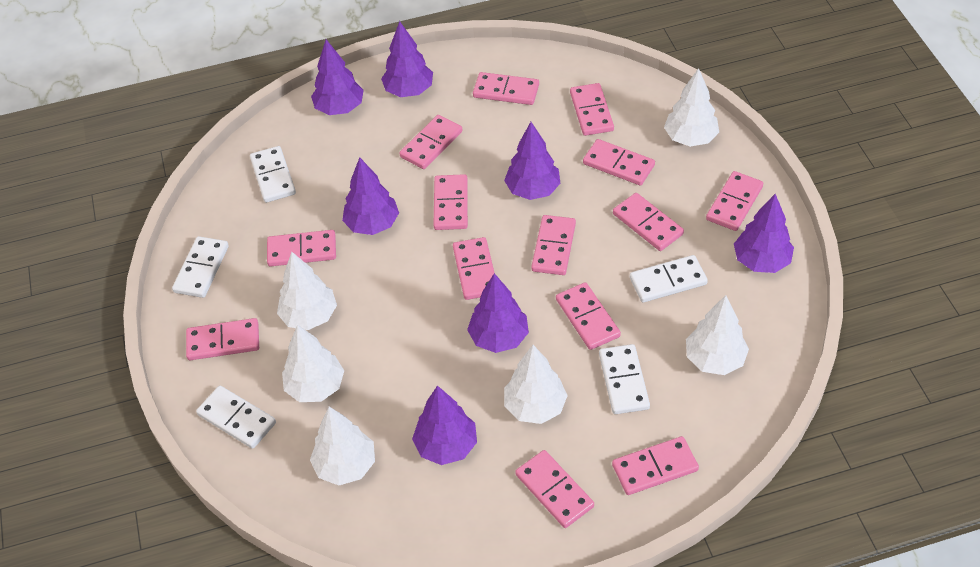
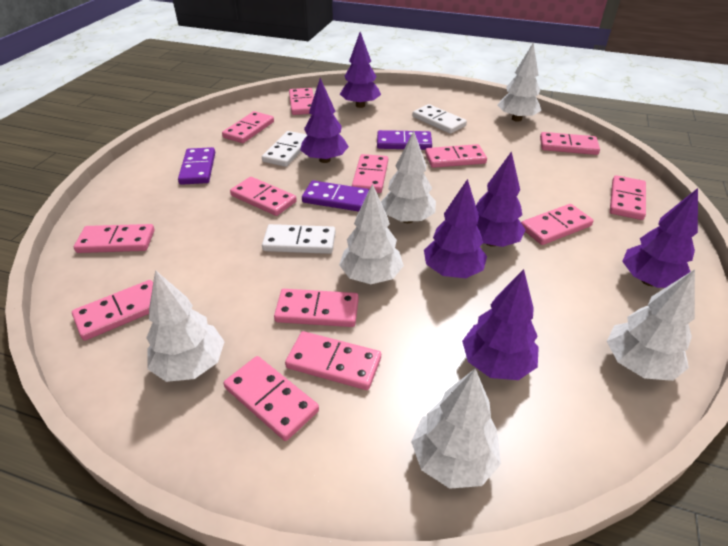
pink domino: [186,318,259,360] [267,230,336,267] [400,115,462,169] [434,174,468,230] [453,237,495,300] [473,72,539,105] [515,450,594,528] [531,215,576,275] [556,282,621,350] [570,83,614,136] [583,139,655,186] [612,436,699,495] [613,193,684,251] [706,171,763,231] = 14 -> [72,280,153,341] [74,224,155,253] [222,111,274,143] [223,356,319,441] [230,177,297,216] [274,289,359,327] [285,331,381,390] [289,88,314,115] [352,154,388,193] [425,144,487,168] [521,204,594,245] [540,132,600,155] [610,175,646,220] = 13
purple domino: none = 0 -> [178,147,215,185] [302,181,369,212] [377,130,432,150] = 3
purple tree: [311,39,364,115] [342,157,399,235] [381,21,433,97] [412,385,477,465] [467,273,529,353] [504,122,561,200] [734,194,794,273] = 7 -> [300,78,349,163] [340,32,381,108] [424,179,487,278] [462,269,539,380] [476,151,526,247] [622,188,698,288] = 6
white domino: [172,236,229,298] [196,385,276,449] [250,146,296,203] [599,344,650,414] [630,255,708,303] = 5 -> [262,131,307,167] [262,224,336,254] [412,104,467,134] = 3

